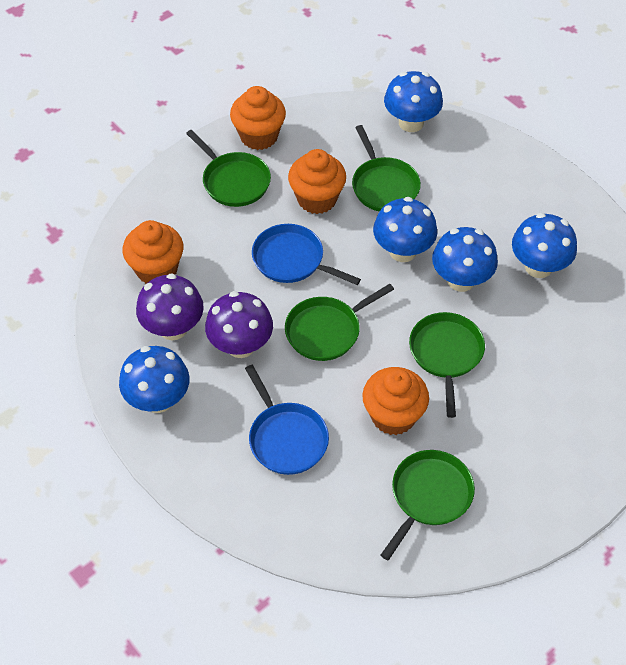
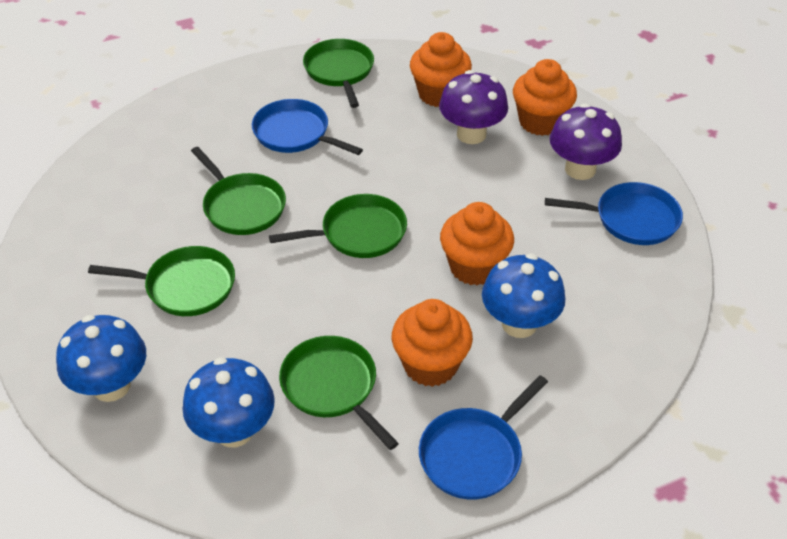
blue mushroom: [119,346,189,413] [373,197,437,262] [384,71,443,132] [432,227,498,292] [512,213,577,278] = 5 -> [56,315,146,402] [183,357,275,447] [482,254,565,338] = 3
blue pan: [245,365,329,475] [252,224,361,285] = 2 -> [252,99,363,155] [419,375,548,500] [545,182,683,245] = 3

